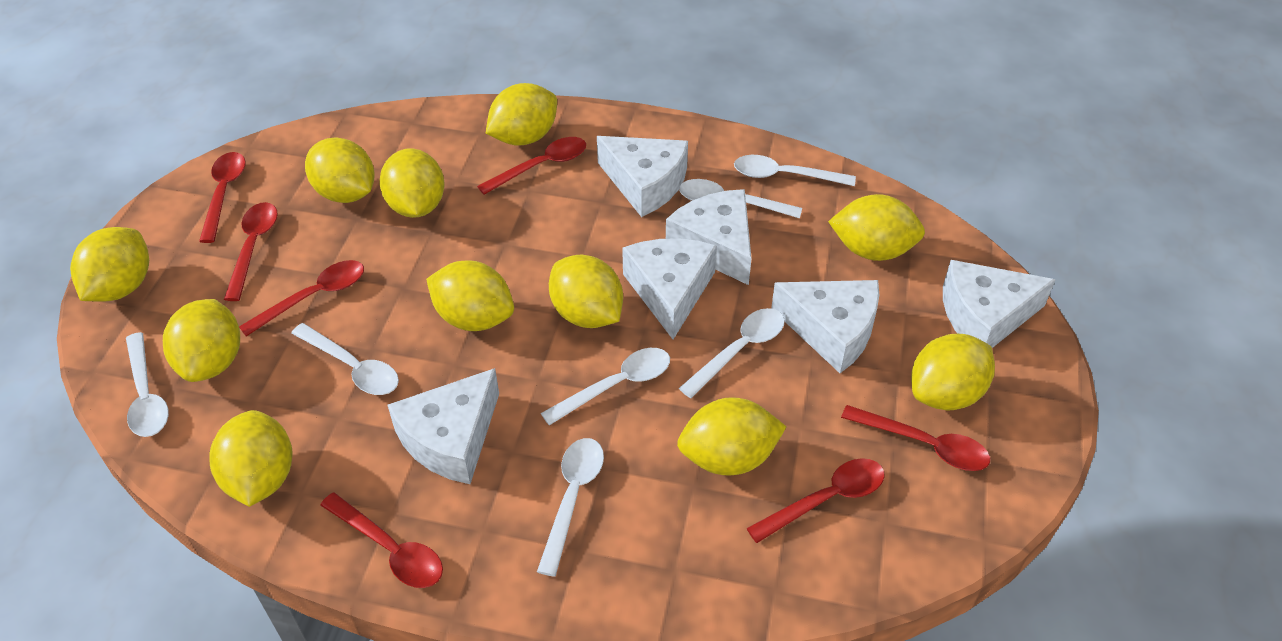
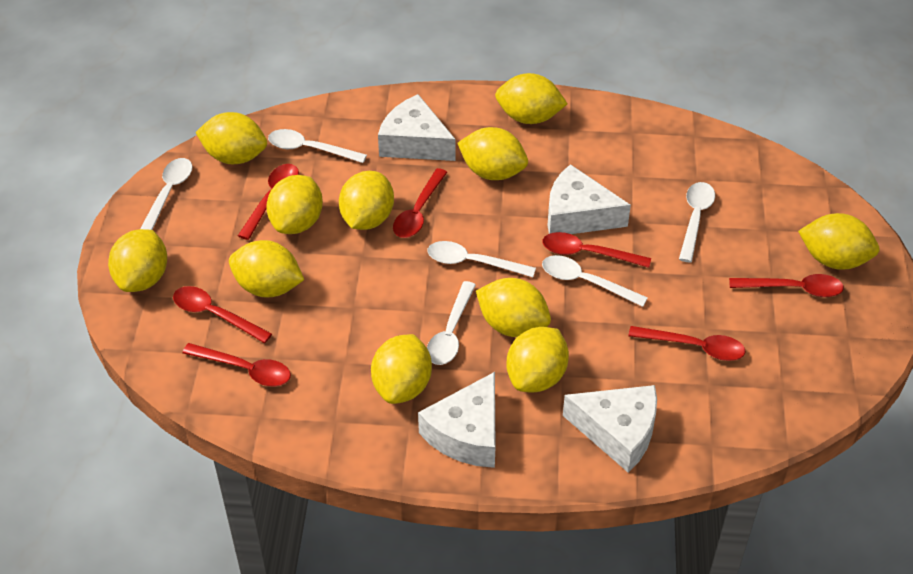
white cheese: [388,368,499,484] [597,136,688,217] [622,238,717,339] [666,189,752,285] [771,280,879,373] [943,260,1056,348] = 6 -> [378,94,455,161] [418,372,496,468] [547,164,631,234] [563,385,657,472] = 4
white spoon: [126,332,169,437] [291,323,399,395] [537,438,604,576] [541,348,670,425] [679,179,802,218] [679,308,785,398] [734,155,856,186] = 7 -> [140,158,192,230] [268,129,367,163] [427,241,536,277] [427,281,476,365] [542,255,648,307] [679,182,715,263] = 6

